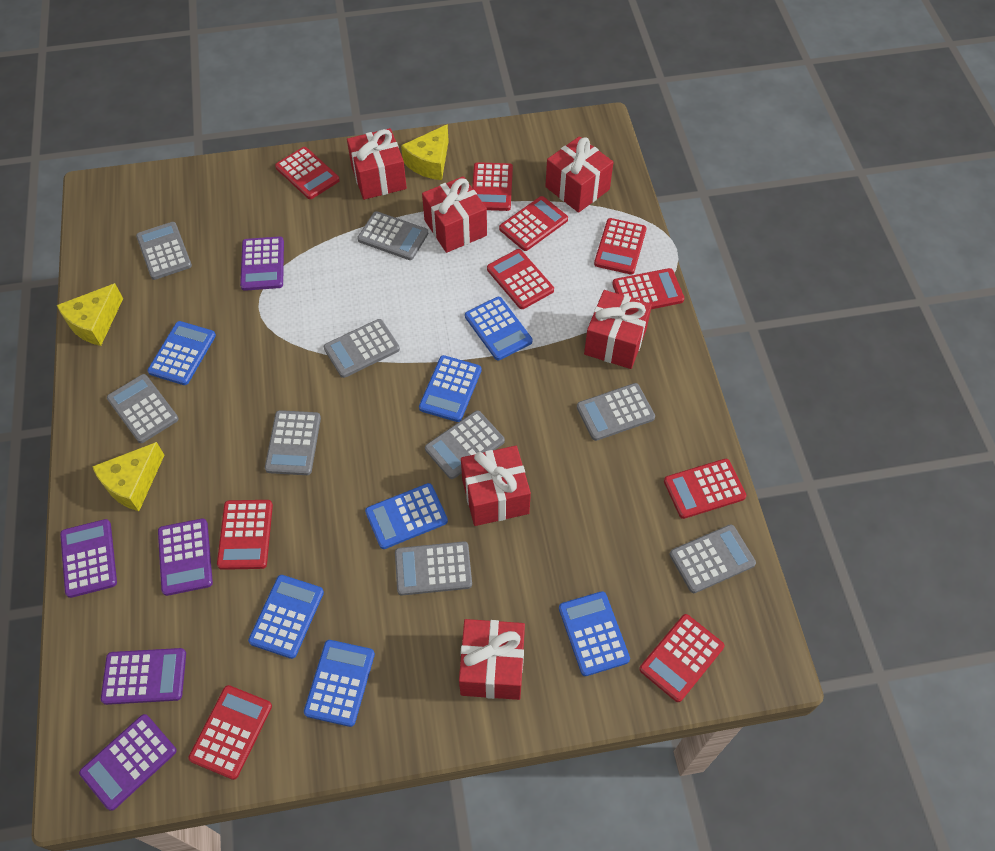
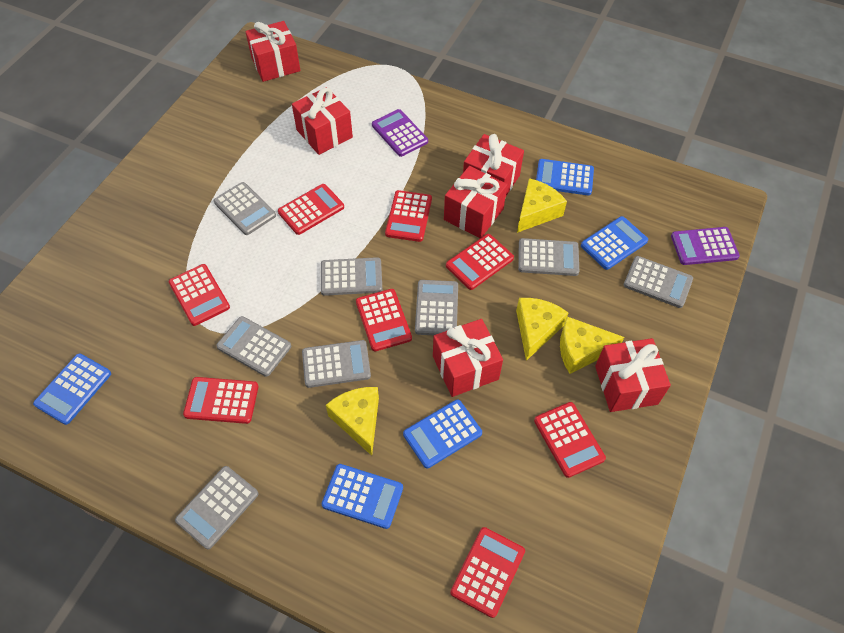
blue calculator: [148,321,216,385] [248,575,324,659] [304,640,375,727] [365,483,448,549] [419,355,482,422] [465,297,532,361] [559,591,630,676] = 7 -> [33,353,111,425] [322,464,403,529] [403,399,482,468] [536,159,594,195] [581,216,648,270] = 5
grey calculator: [107,374,179,443] [136,222,192,280] [265,410,321,475] [324,319,400,378] [357,211,428,260] [395,541,472,596] [425,410,505,479] [577,383,655,441] [670,524,756,593] = 9 -> [175,466,259,549] [214,182,276,235] [216,316,291,377] [302,340,371,388] [321,257,383,296] [415,280,458,335] [518,238,579,276] [624,256,693,308] = 8
purple calculator: [60,519,117,598] [79,714,177,811] [101,648,186,705] [158,518,213,596] [240,237,284,291] = 5 -> [372,109,428,157] [671,227,740,265] = 2
red calculator: [188,685,272,780] [217,500,273,570] [275,147,340,199] [472,162,513,211] [487,249,554,309] [499,196,568,251] [594,218,647,274] [612,268,684,309] [639,614,724,702] [664,459,746,519] = 10 -> [169,264,230,326] [183,377,258,424] [278,184,344,235] [356,289,412,351] [385,190,432,242] [446,234,514,290] [450,527,525,618] [534,402,606,478] = 8
yellow cheese: [57,283,123,346] [92,442,164,511] [401,124,449,180] = 3 -> [326,387,379,456] [516,298,568,361] [517,178,567,233] [560,317,624,374] = 4

